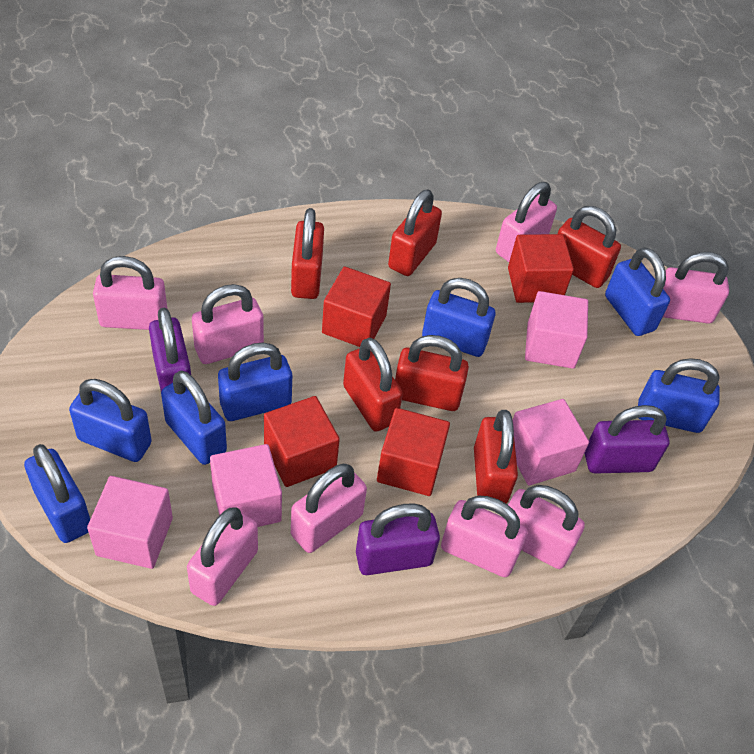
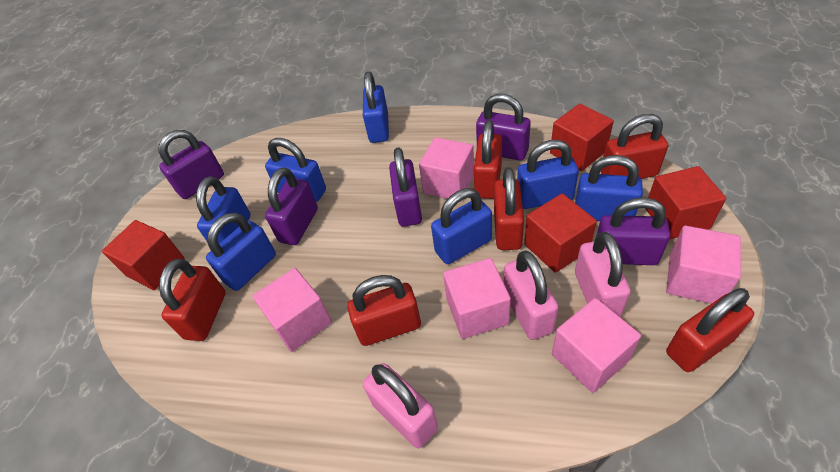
pink cube: [87,476,173,569] [210,444,282,527] [513,399,589,485] [525,291,588,369] = 4 -> [252,268,332,352] [419,137,474,202] [443,258,511,339] [552,298,641,393] [666,226,741,304] = 5
pink padlock: [93,256,167,330] [187,507,258,606] [192,284,264,364] [291,464,367,553] [441,496,527,577] [496,182,557,262] [508,485,585,569] [663,252,729,324] = 8 -> [363,363,438,449] [504,250,559,340] [575,232,631,317] = 3
purple padlock: [149,308,191,392] [356,503,440,575] [585,405,669,474] = 3 -> [158,130,224,199] [265,167,318,245] [389,148,422,227] [476,94,531,161] [596,197,670,265] = 5

